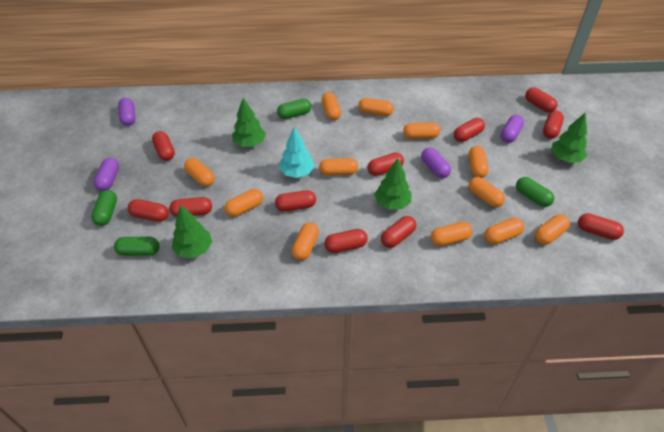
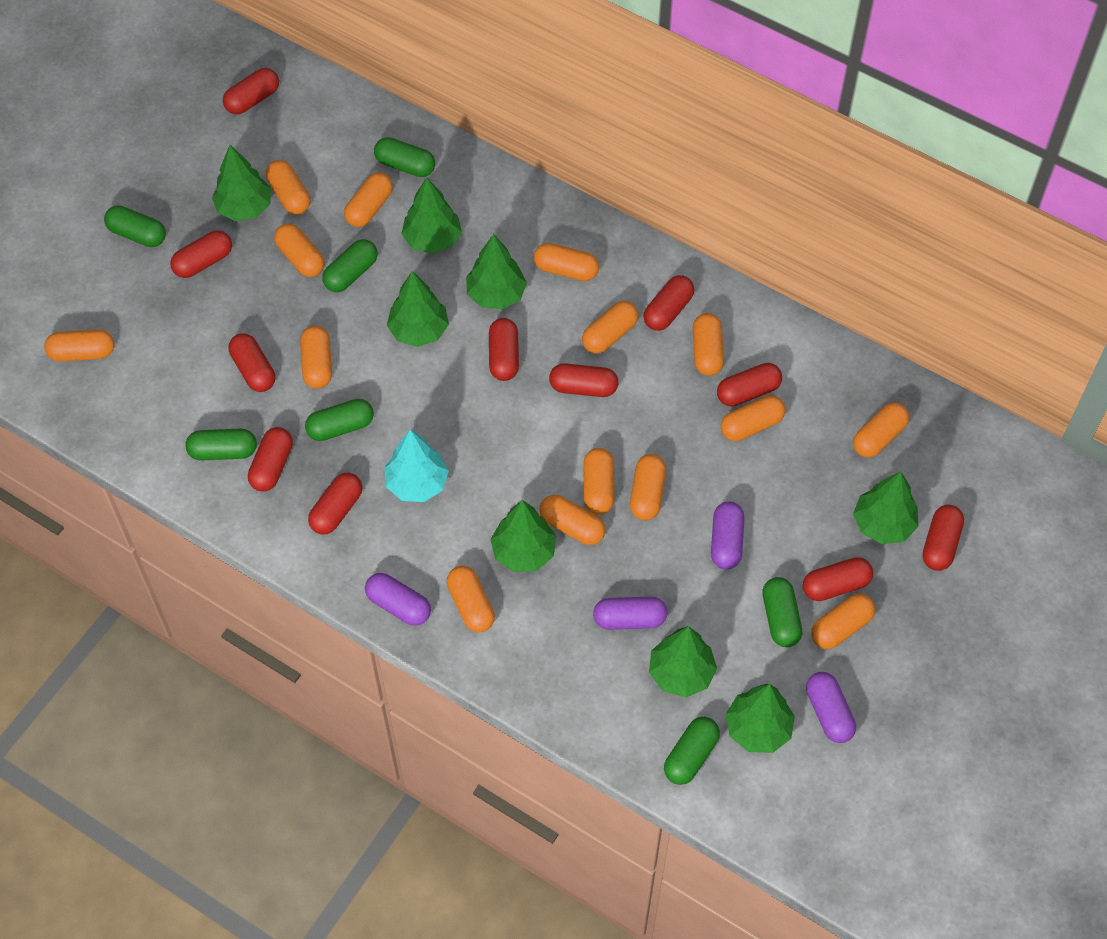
green capsule: [91,190,117,226] [114,237,159,256] [277,99,311,119] [516,177,554,207] = 4 -> [104,205,166,247] [185,428,257,460] [305,399,374,441] [322,239,378,292] [374,137,435,177] [664,717,720,785] [762,577,802,647] = 7
green tree: [172,205,212,258] [232,98,266,147] [374,158,412,210] [551,113,587,163] = 4 -> [212,145,271,221] [387,271,449,347] [402,177,462,254] [466,234,527,310] [490,500,556,572] [649,626,717,697] [726,684,795,753] [853,472,918,544] = 8
orange capsule: [184,158,215,187] [225,189,263,217] [292,223,319,260] [319,158,358,176] [322,92,341,120] [358,98,394,116] [403,122,440,139] [431,222,472,246] [468,146,489,178] [468,177,505,207] [484,218,524,244] [535,214,570,245] = 12 -> [44,329,114,362] [266,160,310,215] [274,224,325,277] [300,326,332,389] [344,173,393,227] [447,566,495,633] [534,243,599,281] [539,495,605,545] [582,301,638,354] [583,448,614,515] [630,454,666,520] [693,313,724,376] [721,395,786,441] [811,594,875,649] [853,402,909,458] = 15

